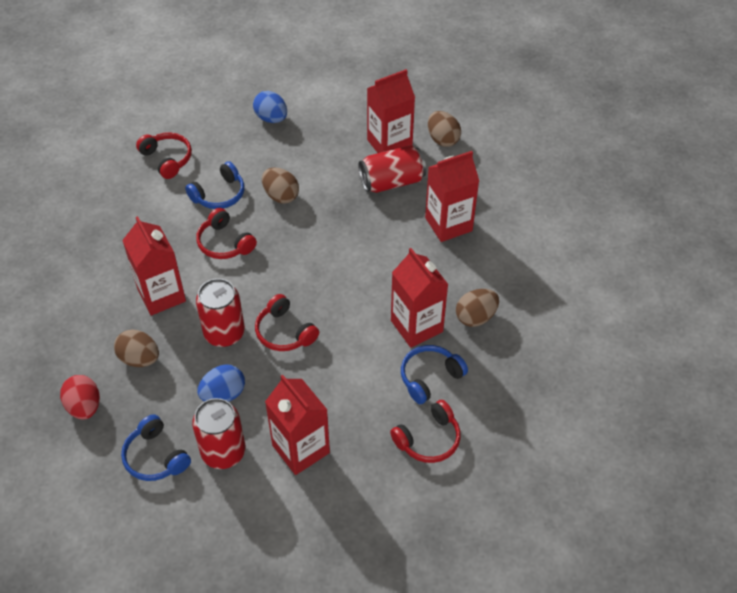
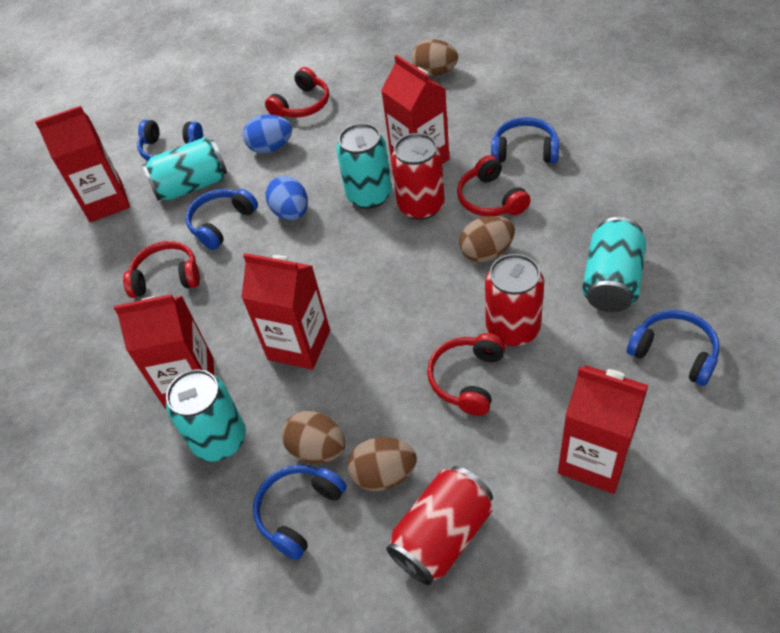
blue headphones: [121,414,191,481] [185,161,244,209] [401,345,468,404] = 3 -> [137,120,203,161] [186,189,258,250] [253,465,347,560] [491,117,559,163] [627,310,720,386] = 5
red egg: [60,375,100,420] = 1 -> none = 0
turquoise can: none = 0 -> [142,137,227,201] [166,369,246,462] [336,123,392,209] [582,217,646,312] = 4

